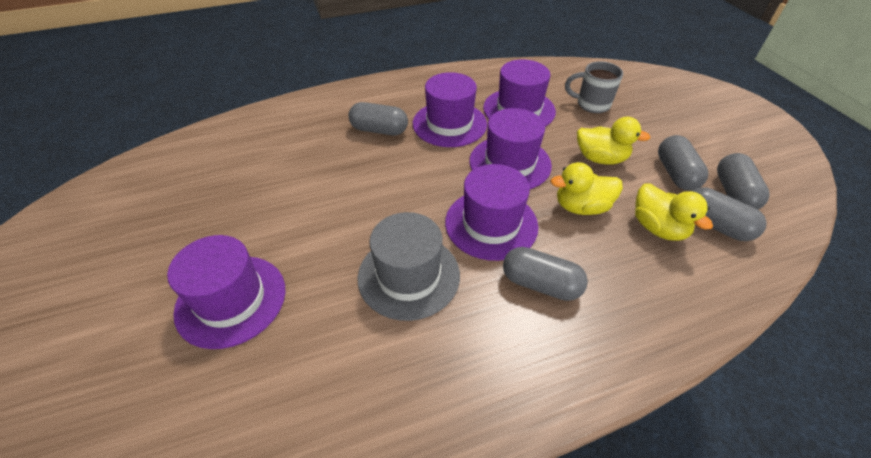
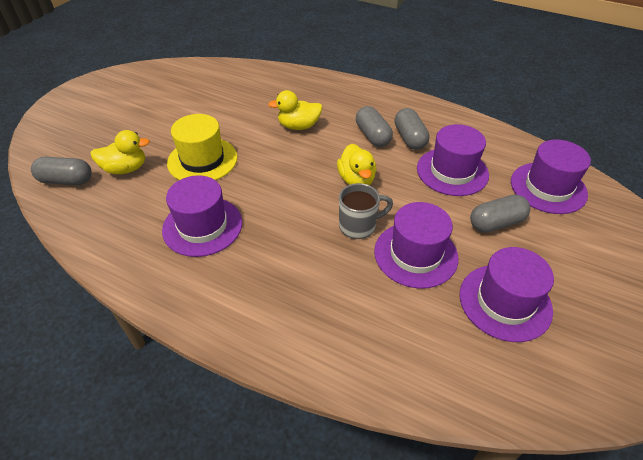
grey capsule: [348,102,408,135] [503,247,588,301] [658,135,708,190] [692,187,766,241] [717,153,770,210] = 5 -> [31,157,92,185] [356,106,393,147] [395,108,429,150] [470,195,530,233] = 4
grey hat: [357,212,460,321] = 1 -> none = 0
yellow hat: none = 0 -> [167,114,237,180] = 1

